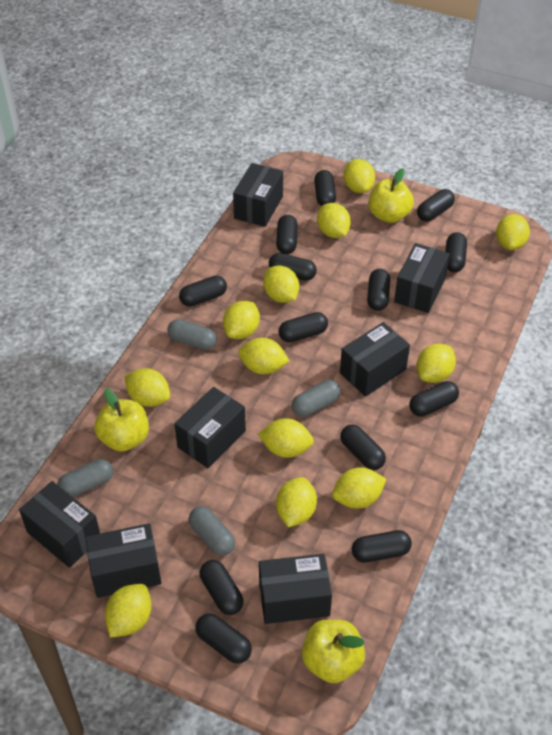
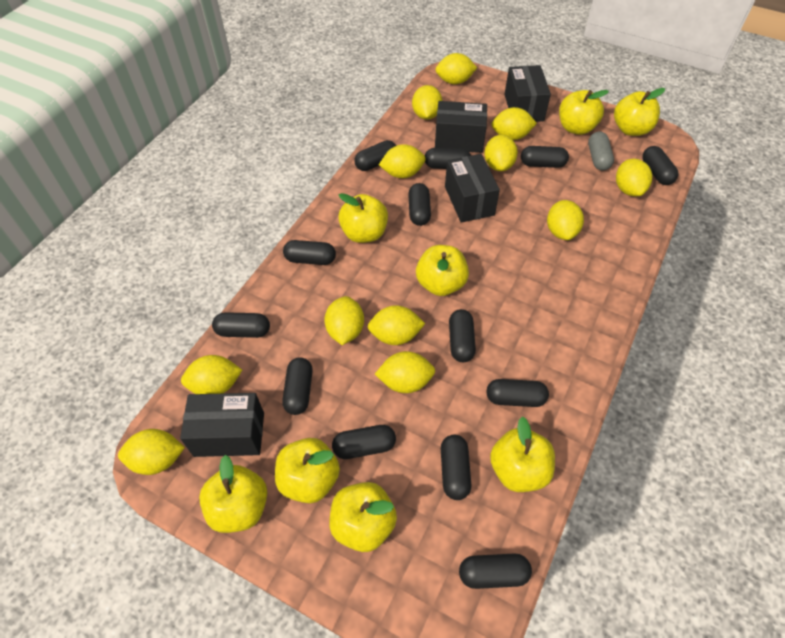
black box: [19,481,100,568] [85,523,161,598] [174,387,246,468] [233,163,283,227] [259,554,332,624] [340,322,410,397] [394,243,450,313] = 7 -> [180,393,264,457] [435,101,487,153] [445,154,500,223] [504,65,551,122] = 4
grey capsule: [57,459,113,497] [167,319,217,350] [189,506,235,556] [292,380,341,417] = 4 -> [588,131,614,171] = 1
yellow apple: [94,388,149,452] [302,619,365,683] [369,168,414,223] = 3 -> [199,455,268,533] [275,438,340,503] [329,482,397,552] [338,193,388,243] [416,245,469,296] [490,417,555,492] [559,90,609,135] [614,88,665,136] = 8

